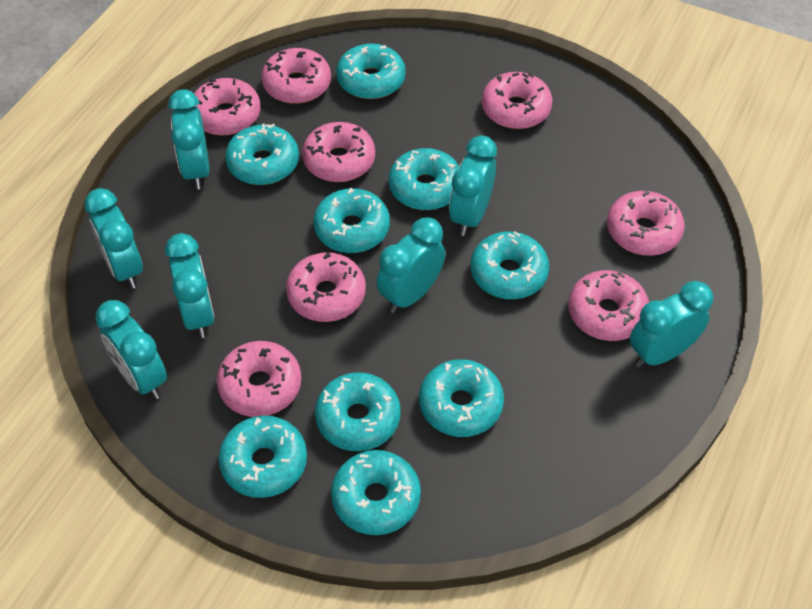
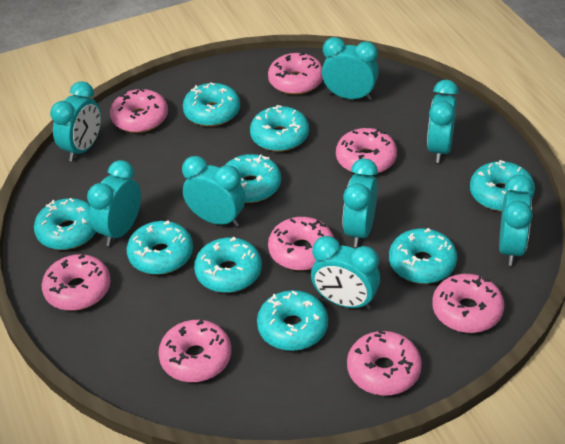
turquoise clock: [84,188,143,289] [95,300,167,399] [165,233,215,338] [168,89,210,189] [377,217,445,313] [449,135,497,236] [630,281,713,368] = 7 -> [50,81,101,162] [87,160,141,246] [182,156,245,227] [311,236,380,310] [322,37,379,101] [342,159,378,247] [427,80,459,163] [499,175,533,266] = 8

